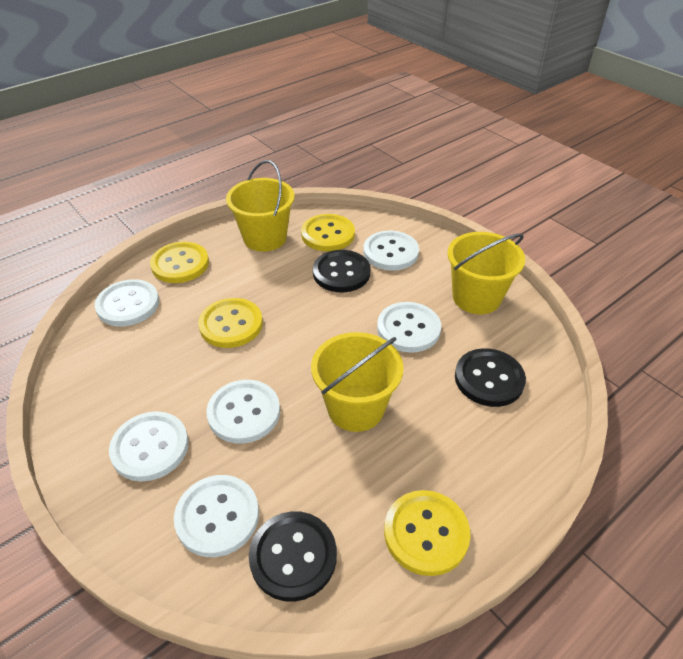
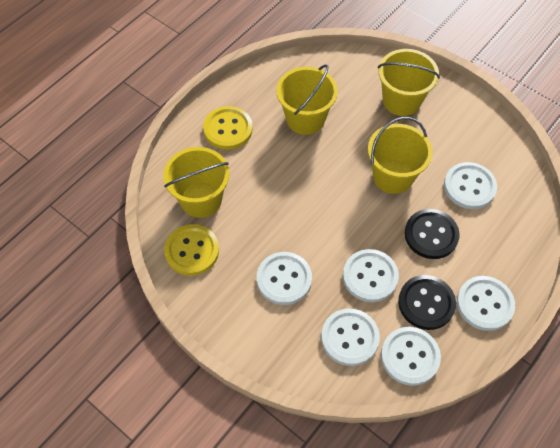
black button: [249,511,337,602] [313,250,370,292] [455,348,526,407] = 3 -> [398,275,456,330] [405,209,460,259] = 2
yellow bucket: [226,160,295,252] [311,332,404,432] [447,232,525,314] = 3 -> [163,147,229,218] [276,64,338,135] [368,117,433,194] [378,49,440,116] = 4
yellow button: [150,242,209,283] [198,298,263,348] [301,214,355,251] [384,490,471,576] = 4 -> [164,224,219,276] [203,106,253,150] = 2

